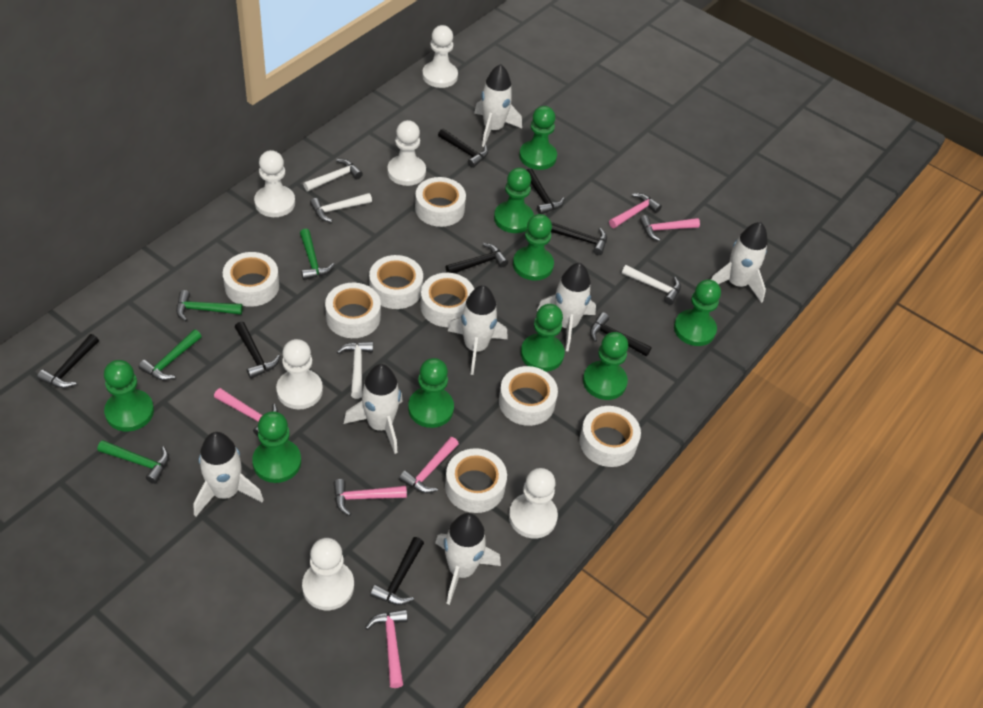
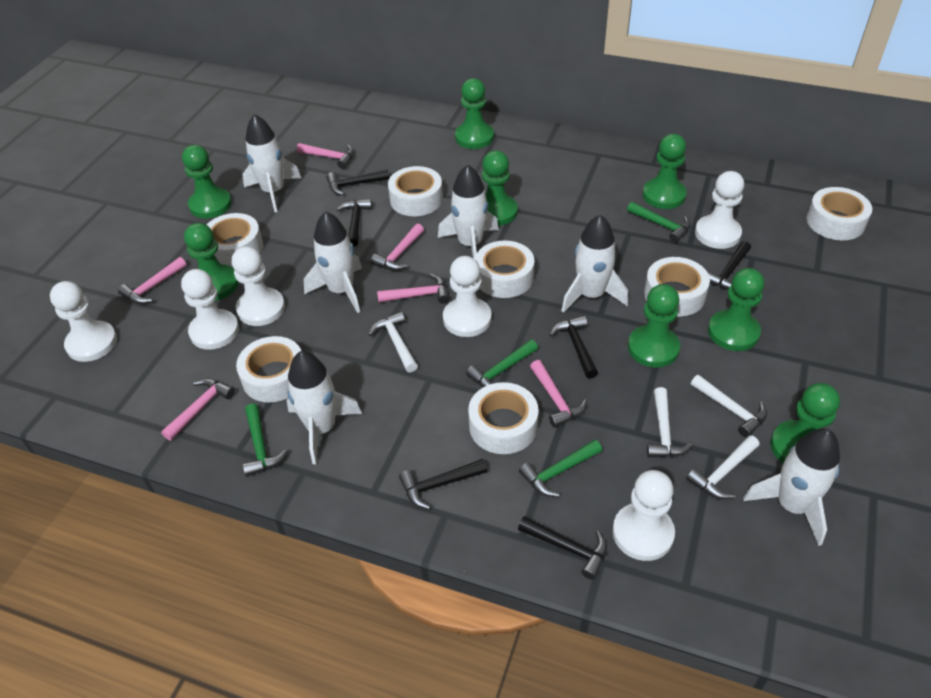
black hammer: [37,334,99,388] [235,322,280,379] [370,537,424,605] [438,129,488,168] [446,243,508,273] [527,168,565,214] [551,222,607,255] [590,312,652,356] = 8 -> [326,169,390,196] [336,199,372,247] [399,459,487,509] [518,516,607,580] [550,316,598,379] [707,241,751,290] = 6
green pawn: [104,360,154,432] [252,411,301,483] [408,358,454,428] [494,168,534,233] [513,214,554,281] [519,106,557,170] [521,304,565,372] [583,332,628,400] [674,279,721,346] = 9 -> [182,145,232,218] [184,223,239,301] [455,78,494,149] [482,150,518,226] [628,284,680,368] [643,134,687,209] [708,268,765,351] [771,383,840,463] = 8
white rocket: [193,432,264,517] [344,364,403,454] [435,513,501,605] [448,285,508,375] [474,64,522,147] [537,263,596,351] [711,222,768,303] = 7 -> [242,114,302,212] [287,351,362,464] [304,211,362,313] [438,164,499,259] [561,214,628,313] [743,428,840,546] = 6
white tape: [223,252,279,307] [325,283,381,338] [369,255,423,309] [415,177,466,227] [420,273,474,327] [445,448,507,513] [499,366,558,426] [579,406,641,467] = 8 -> [206,213,263,267] [236,336,301,402] [388,166,443,216] [468,382,539,454] [475,240,535,298] [644,257,710,317] [806,187,872,240] = 7

